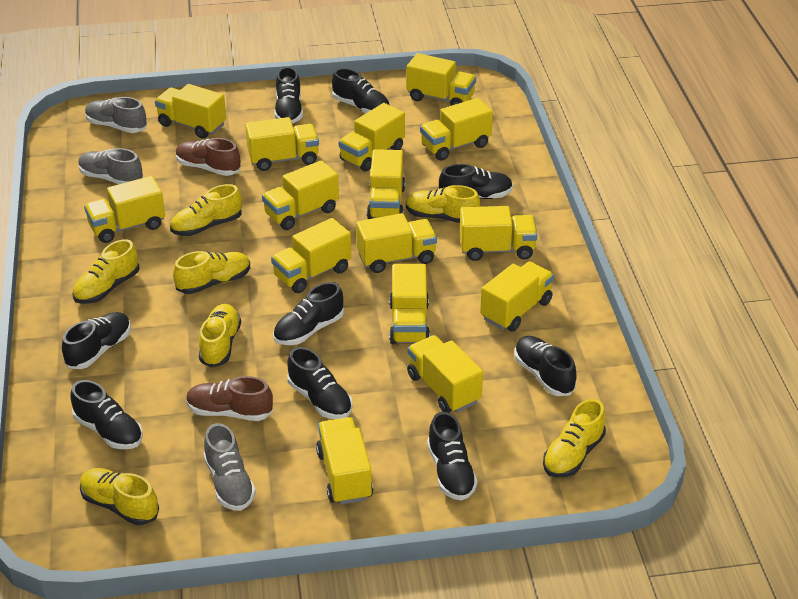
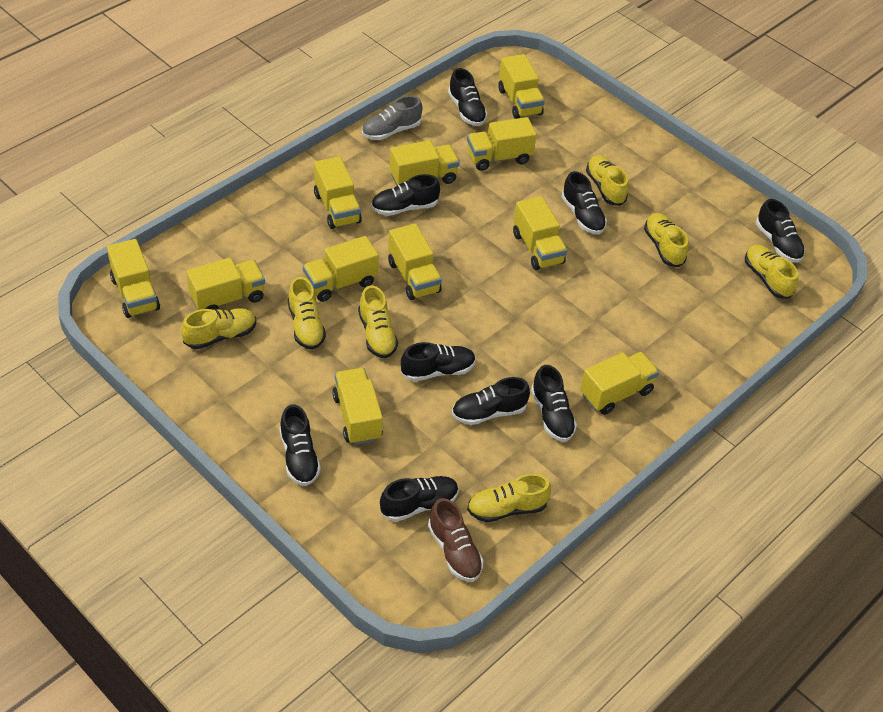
brown shoe: [176,138,240,176] [186,376,273,421] = 2 -> [428,498,484,582] = 1
grey shoe: [78,148,143,184] [85,97,147,133] [203,423,256,511] = 3 -> [362,96,422,140] = 1
yellow truck: [84,176,165,243] [155,84,226,139] [245,117,319,171] [262,160,339,230] [271,218,351,293] [316,417,373,505] [339,103,405,171] [356,213,437,273] [367,149,405,219] [389,264,430,344] [406,53,476,106] [407,335,483,413] [420,98,493,161] [460,206,538,261] [480,261,554,332] = 15 -> [107,239,160,318] [186,258,265,310] [303,236,379,302] [314,156,362,229] [332,368,383,445] [388,224,442,300] [390,140,460,186] [467,117,537,171] [498,54,545,119] [513,196,567,270] [580,352,659,415] = 11

